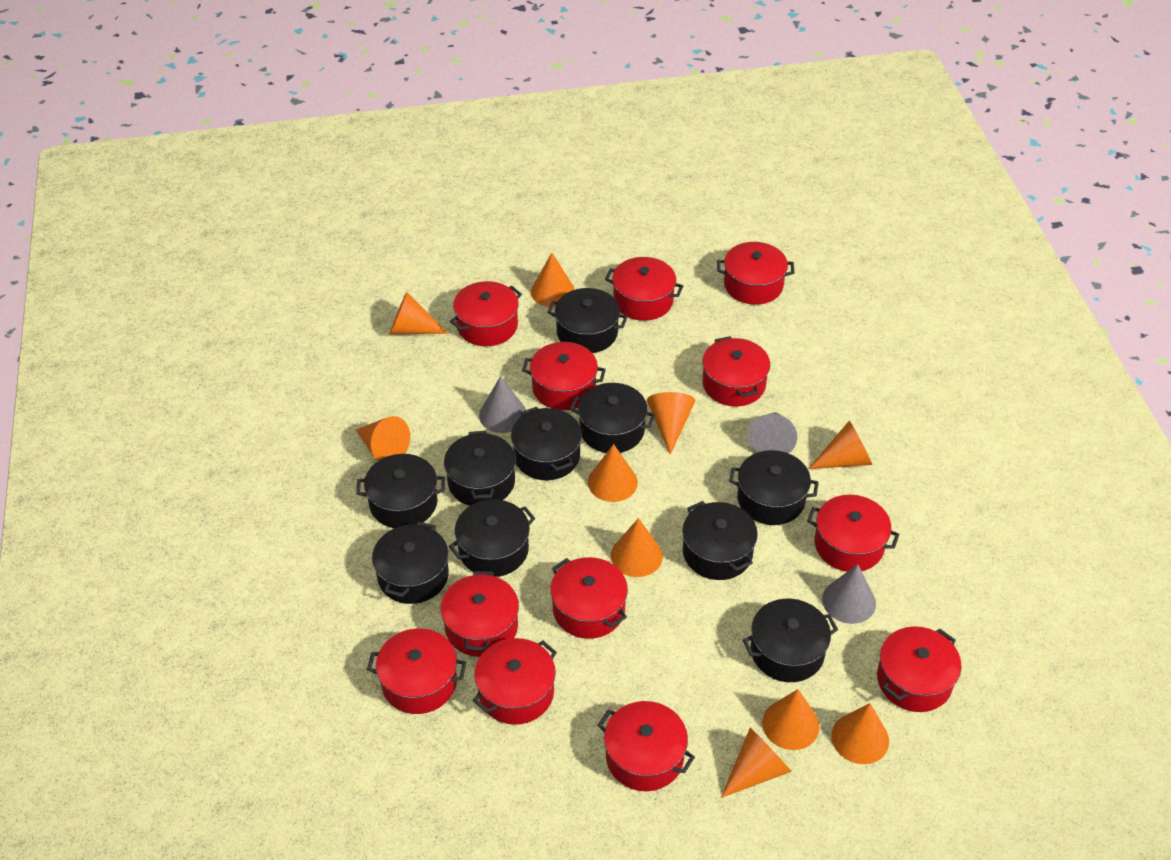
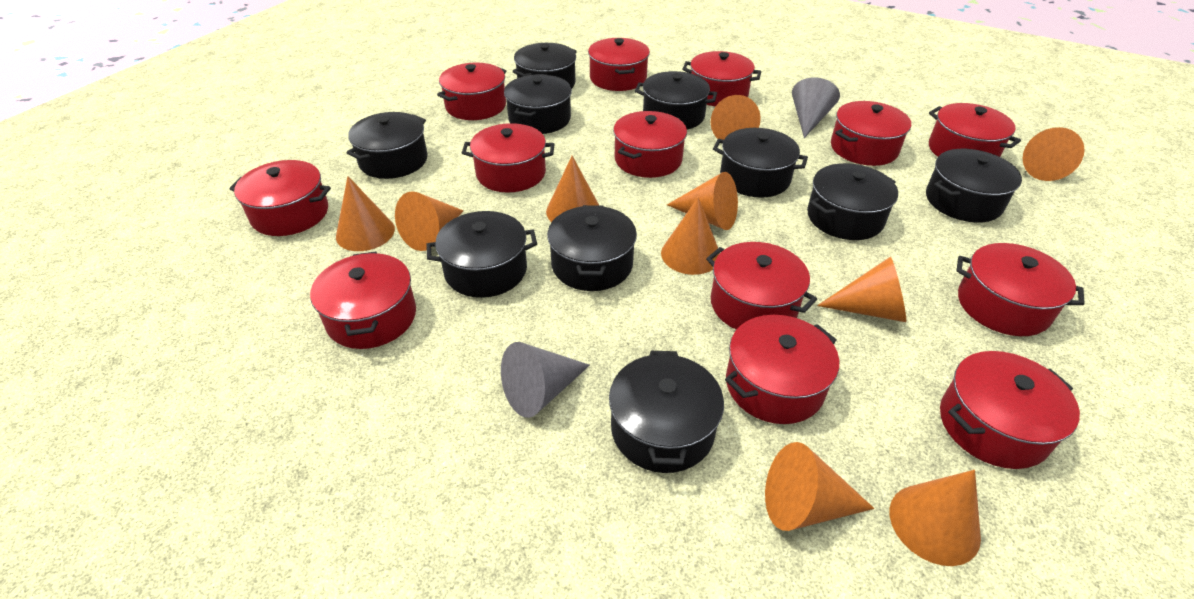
grey cone: [479,376,526,433] [748,412,797,454] [822,564,876,624] = 3 -> [501,342,590,418] [792,78,840,138] = 2
red pot: [367,628,466,714] [441,571,519,657] [450,281,522,346] [473,638,557,725] [522,342,606,410] [550,557,628,639] [598,701,695,791] [605,257,683,321] [702,336,770,406] [717,242,794,305] [807,495,899,572] [877,626,961,712] = 12 -> [229,160,331,236] [310,252,416,349] [437,63,506,120] [462,123,555,193] [588,38,650,91] [613,111,687,178] [683,51,761,106] [706,242,817,330] [725,315,839,424] [831,101,911,166] [929,103,1021,157] [940,351,1080,469] [956,243,1085,336] = 13

